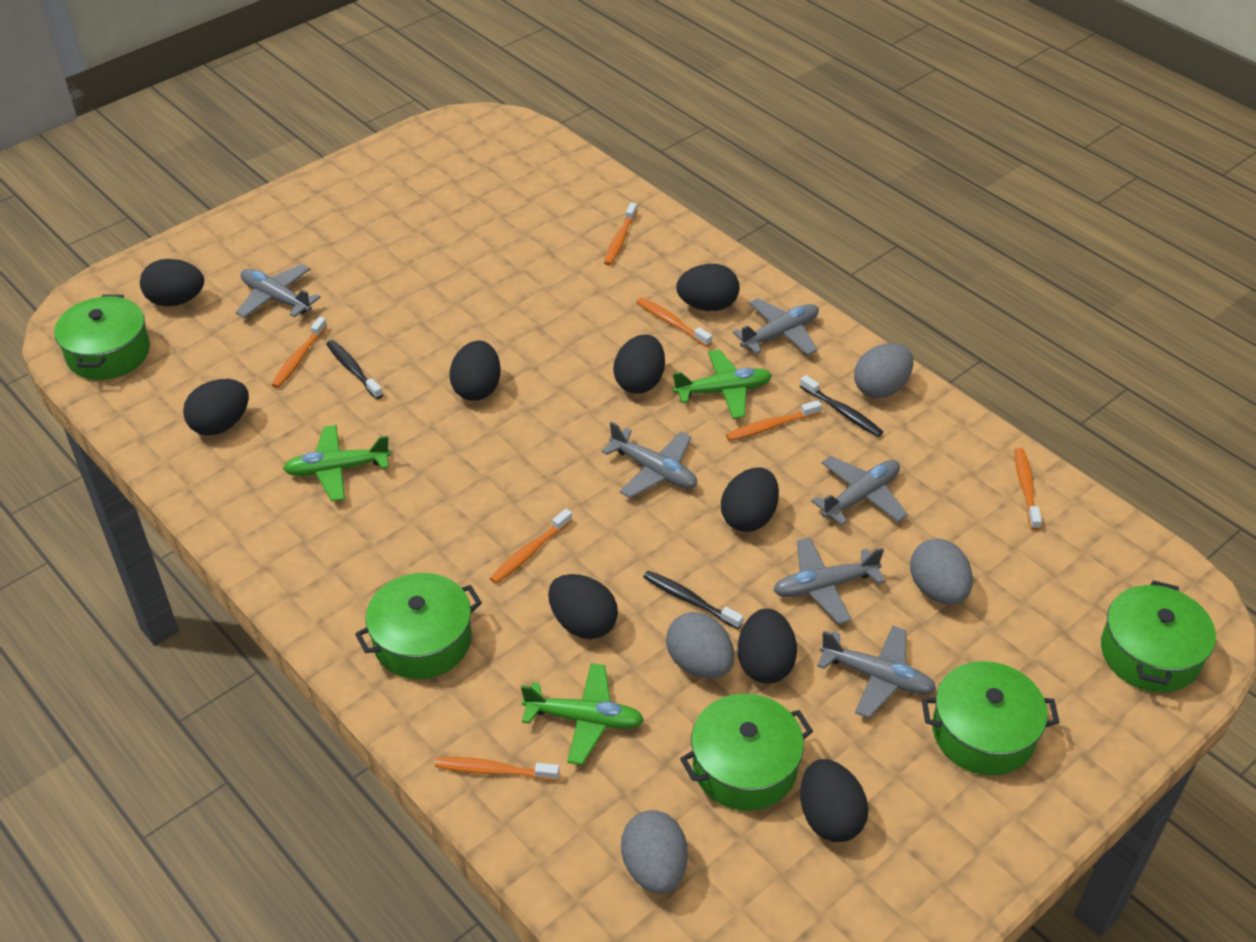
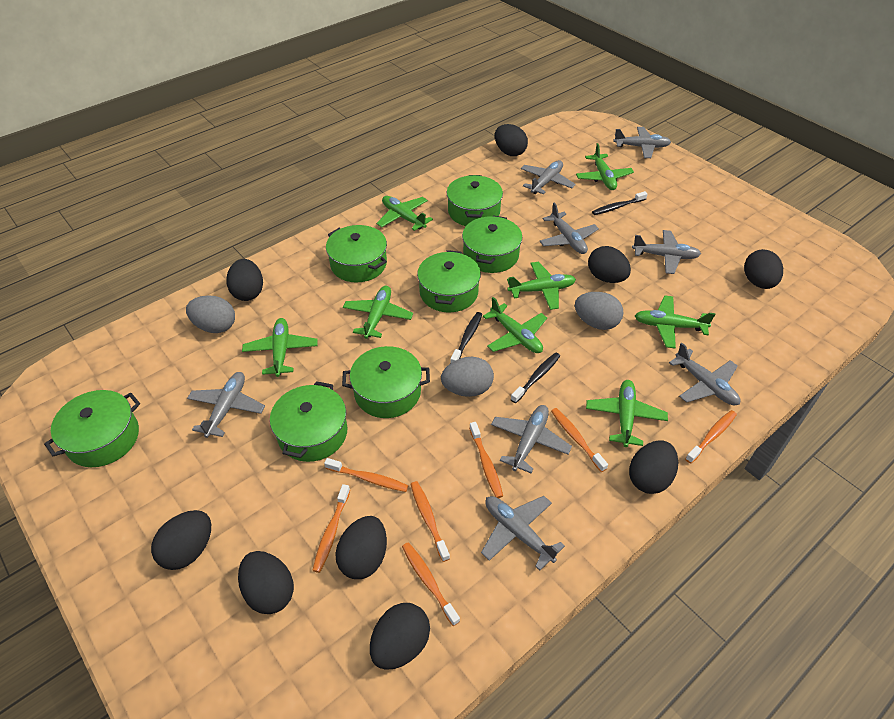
green plane: [283,425,391,501] [521,663,644,765] [673,350,772,419] = 3 -> [242,318,318,377] [343,286,413,339] [376,196,433,231] [483,297,547,353] [507,262,576,310] [576,143,634,190] [586,380,668,447] [635,295,715,348] = 8
green pot: [54,295,150,380] [355,573,482,679] [680,694,813,811] [922,661,1059,776] [1101,580,1216,692] = 5 -> [44,390,140,467] [270,381,347,462] [326,225,387,283] [342,346,430,418] [417,250,481,313] [447,175,503,226] [462,215,522,273] = 7
grey egg: [621,810,688,894] [666,612,734,679] [854,343,913,398] [910,539,973,605] = 4 -> [186,295,235,333] [441,357,494,397] [575,292,623,330] = 3
grey plane: [236,264,321,318] [602,422,697,498] [733,298,819,355] [773,537,885,624] [811,456,908,525] [817,626,936,718] = 6 -> [187,372,265,438] [481,496,565,571] [491,405,572,473] [521,160,576,194] [539,203,599,254] [613,127,671,158] [632,230,701,274] [669,343,740,405] = 8

